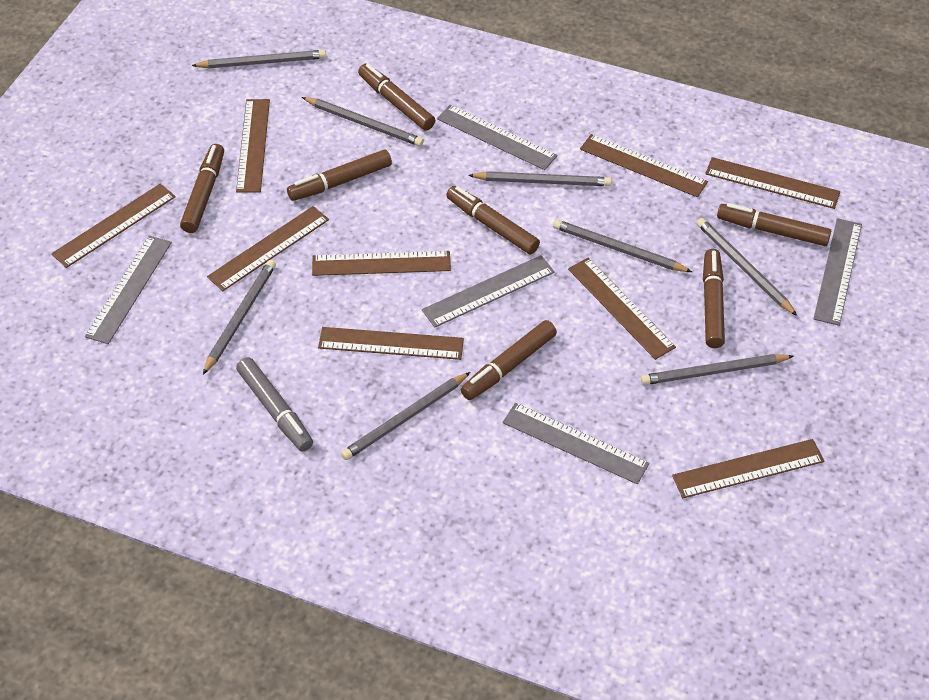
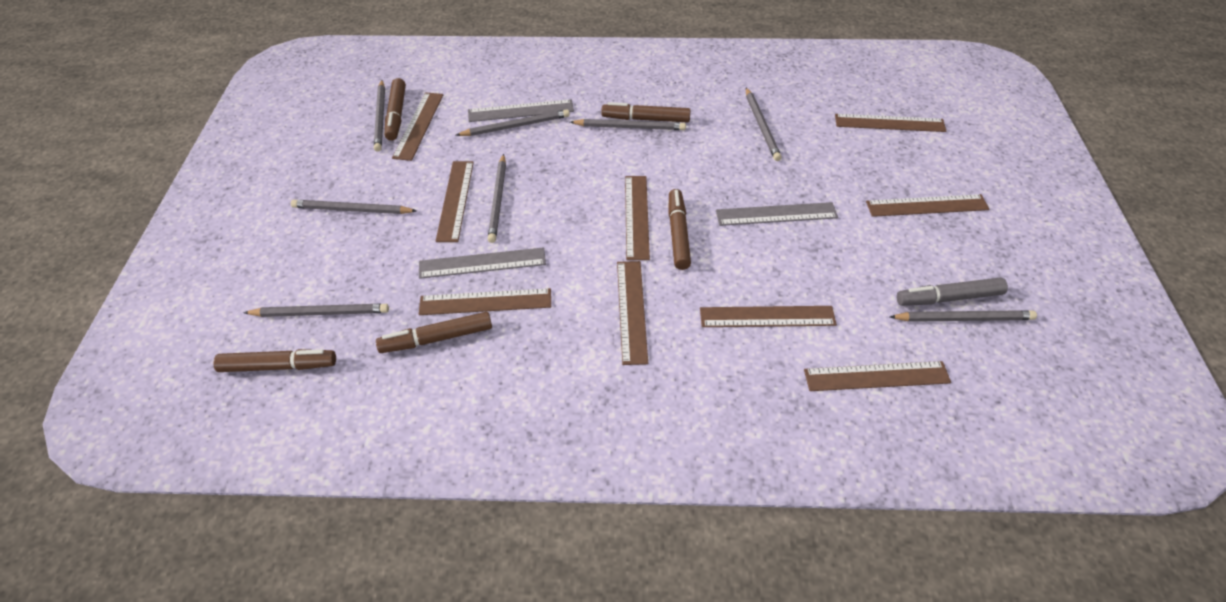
brown marker: [180,144,224,233] [287,150,392,201] [358,64,435,131] [446,186,540,254] [461,320,557,400] [703,249,725,348] [717,203,831,246] = 7 -> [213,349,336,372] [376,312,492,353] [385,78,406,141] [601,102,691,122] [668,189,691,270] = 5
grey ruler: [85,236,172,344] [422,255,555,328] [437,105,558,170] [503,403,650,484] [814,218,862,326] = 5 -> [419,247,546,279] [468,99,574,122] [716,202,838,226] = 3

